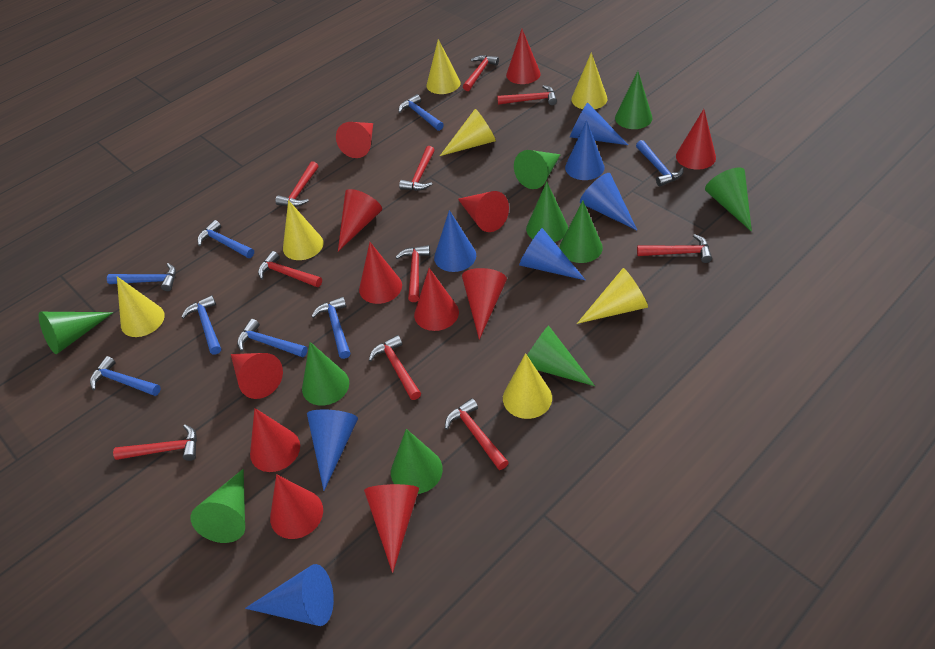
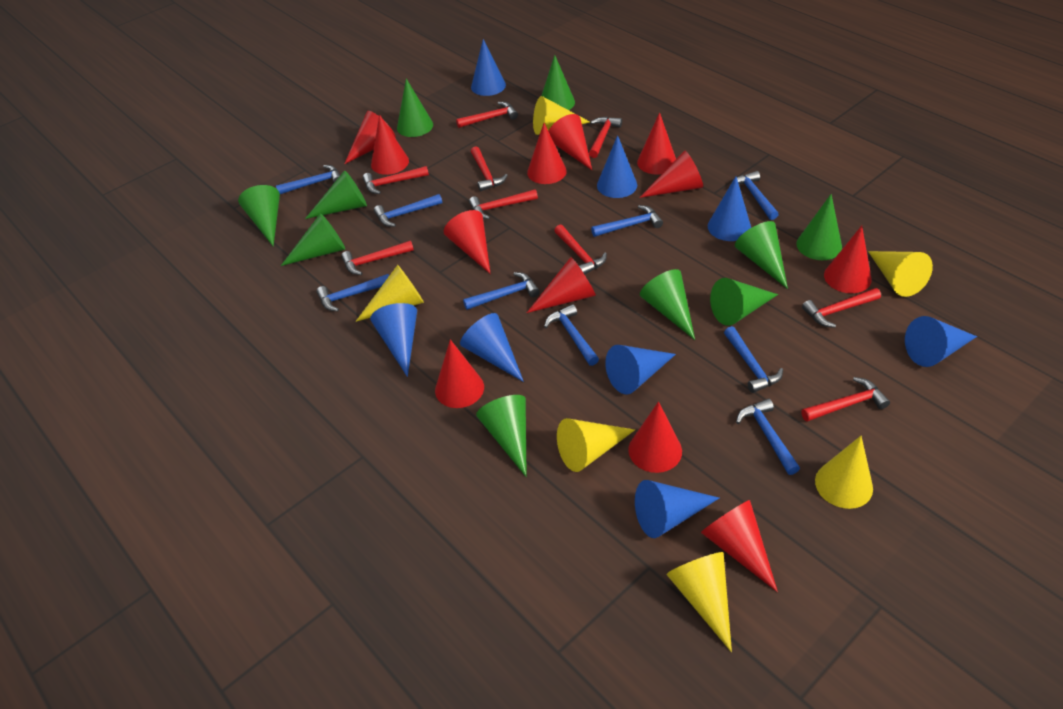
blue cone: [245,564,334,626] [307,409,358,491] [434,210,476,272] [519,228,586,281] [565,120,604,180] [570,102,628,145] [580,173,637,230] = 7 -> [370,303,417,377] [460,313,524,382] [471,39,506,96] [597,135,637,198] [605,345,676,394] [635,480,719,538] [708,176,751,241] [905,316,977,367] = 8
blue hammer: [90,356,161,396] [107,263,176,291] [181,295,221,355] [197,220,254,258] [237,319,307,357] [311,297,350,359] [398,94,444,131] [636,140,684,186] = 8 -> [276,165,340,194] [316,274,389,311] [374,194,442,227] [463,272,540,310] [544,304,599,366] [591,205,663,237] [724,326,783,393] [736,399,800,475] [737,171,779,220] = 9
red hammer: [113,424,197,461] [258,251,322,287] [275,161,318,207] [369,335,421,400] [395,245,430,302] [399,146,435,191] [445,398,509,470] [463,55,499,91] [497,85,557,105] [637,234,712,263] = 10 -> [341,241,414,275] [363,166,429,194] [456,102,518,128] [469,189,538,219] [471,147,508,191] [554,225,607,275] [589,117,622,158] [801,377,890,422] [802,288,881,328] = 9
yellow cone: [117,277,165,337] [283,200,323,260] [427,39,461,94] [440,109,496,156] [503,353,552,419] [571,52,607,109] [577,268,648,324] = 7 -> [355,265,424,322] [533,96,590,135] [557,418,635,472] [666,552,732,652] [815,436,873,509] [868,251,933,297] = 6

